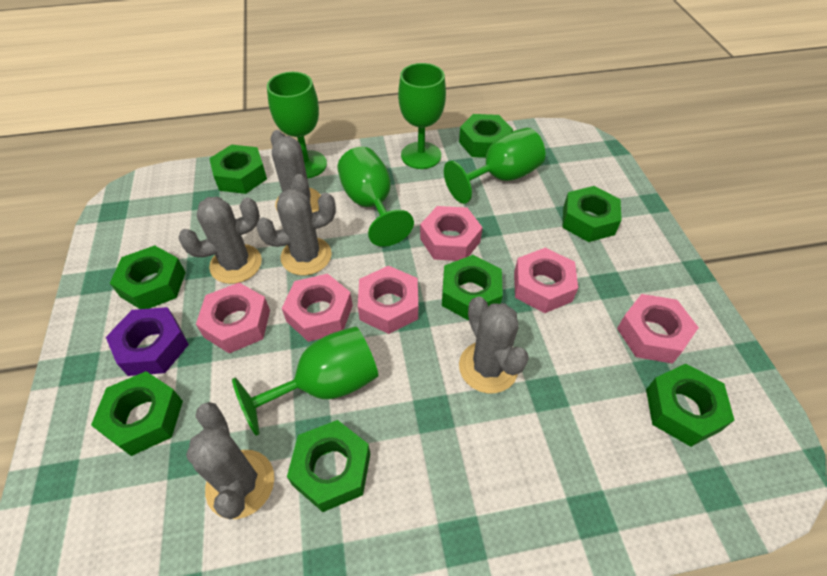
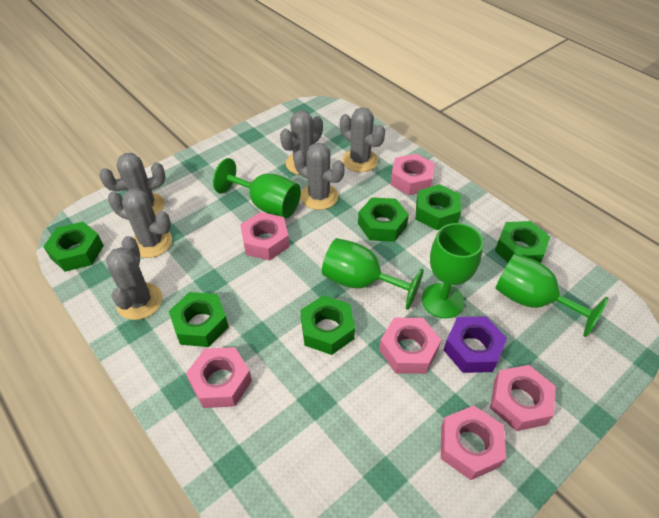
green goblet: [232,326,378,436] [267,72,327,178] [337,147,414,247] [398,63,446,169] [444,128,545,204] = 5 -> [213,158,301,218] [322,238,424,310] [422,223,483,319] [495,253,608,337] = 4
green nut: [91,371,183,456] [110,245,186,309] [209,145,267,194] [287,420,370,512] [442,255,503,321] [459,114,513,158] [562,186,622,242] [646,364,734,447] = 8 -> [43,222,104,272] [169,292,229,347] [300,295,355,355] [358,197,409,242] [416,184,461,230] [495,221,550,263] = 6
grey cactus: [178,197,262,284] [186,402,274,520] [256,189,336,276] [271,130,321,213] [459,296,529,393] = 5 -> [99,153,166,216] [106,236,162,320] [108,188,172,258] [280,110,323,175] [294,143,345,210] [340,107,385,172] = 6

